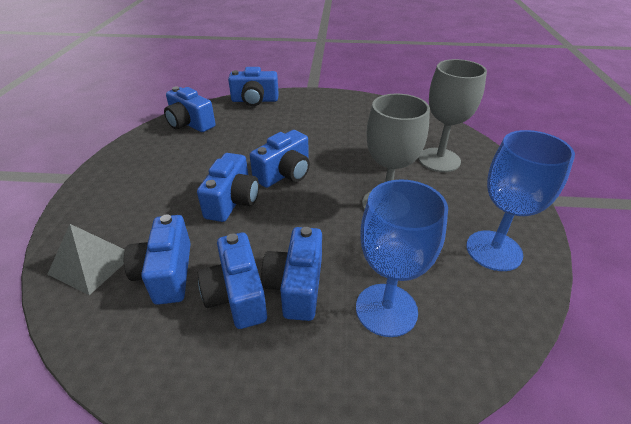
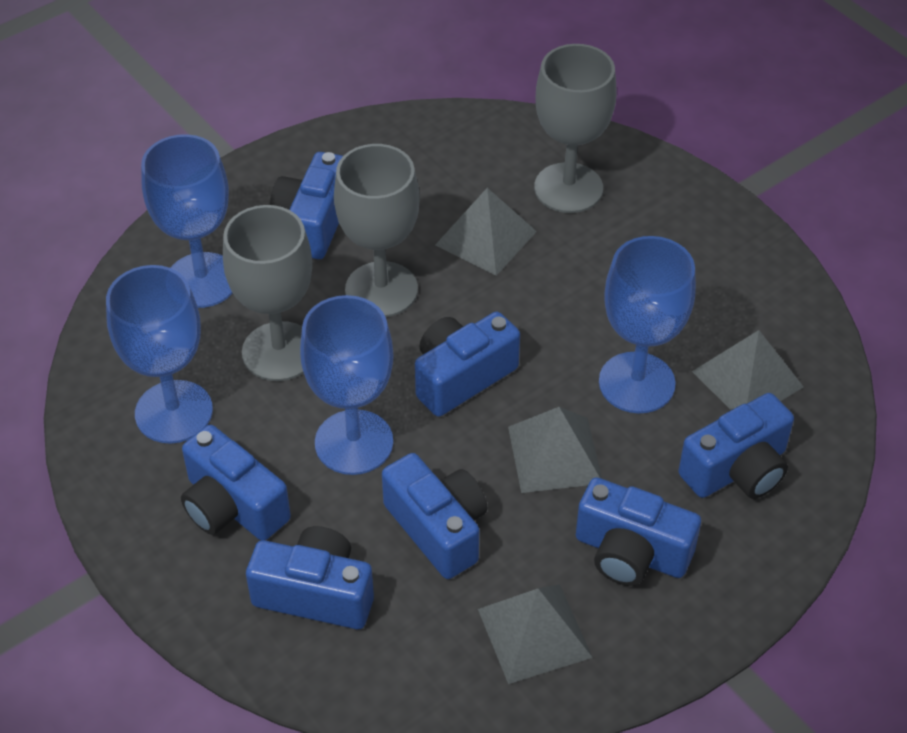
blue goblet: [356,179,448,337] [466,130,575,271] = 2 -> [106,265,213,444] [141,134,233,308] [300,295,394,475] [599,236,696,413] = 4
grey goblet: [362,93,430,210] [418,59,487,172] = 2 -> [223,205,312,381] [334,144,420,317] [534,44,616,213] = 3
grey pyramid: [47,224,125,295] = 1 -> [435,188,537,276] [478,584,593,684] [508,407,602,493] [692,330,804,410] = 4

